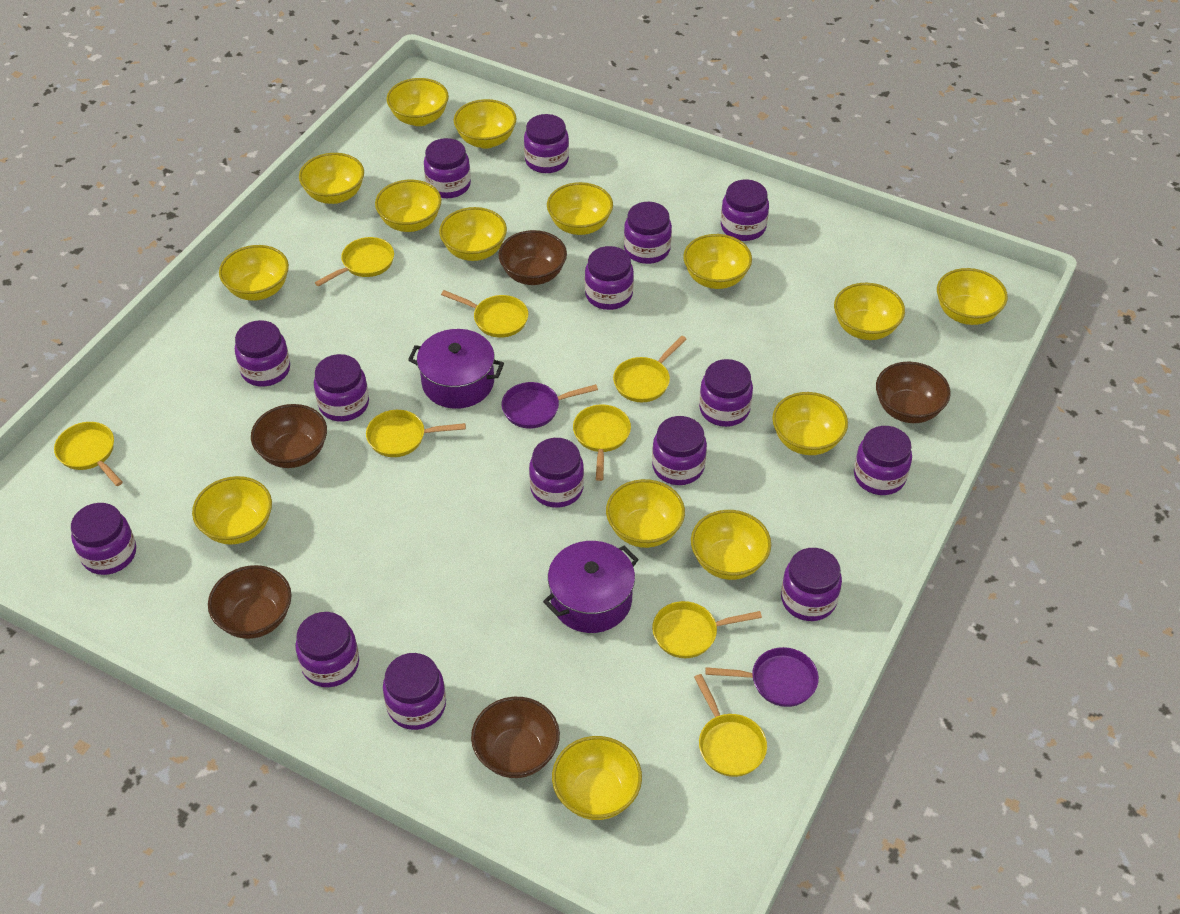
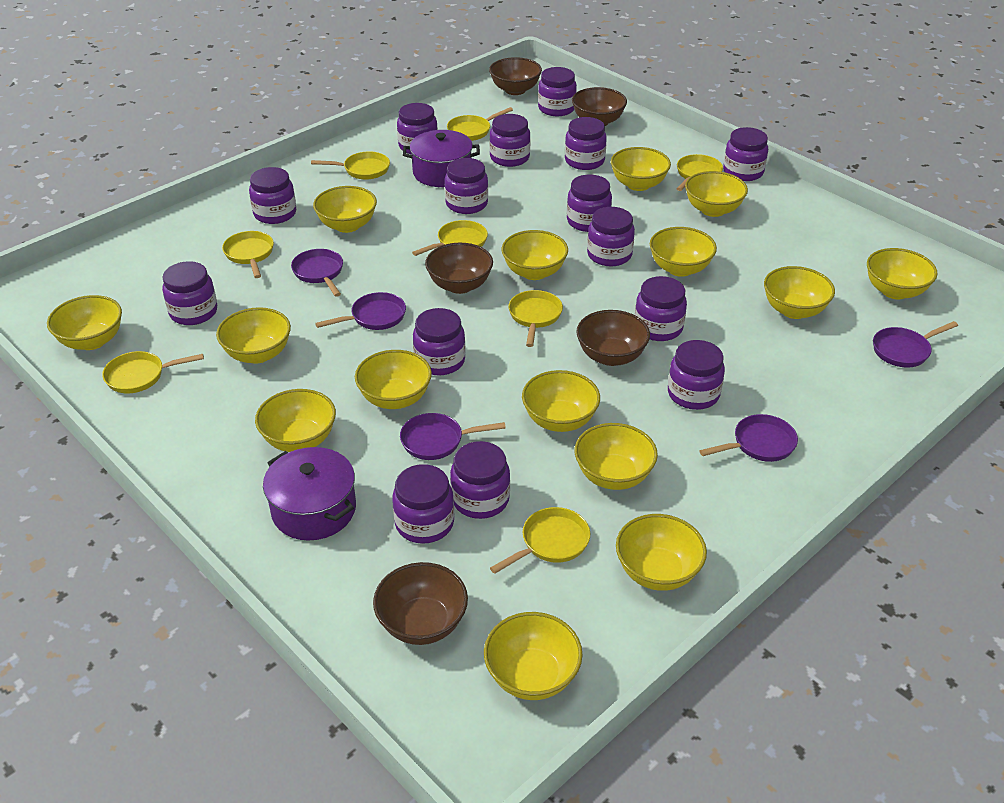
purple pan: [502,382,598,428] [705,647,819,707] = 2 -> [291,249,343,297] [315,292,406,330] [400,413,506,460] [700,414,798,462] [873,321,958,367] = 5

